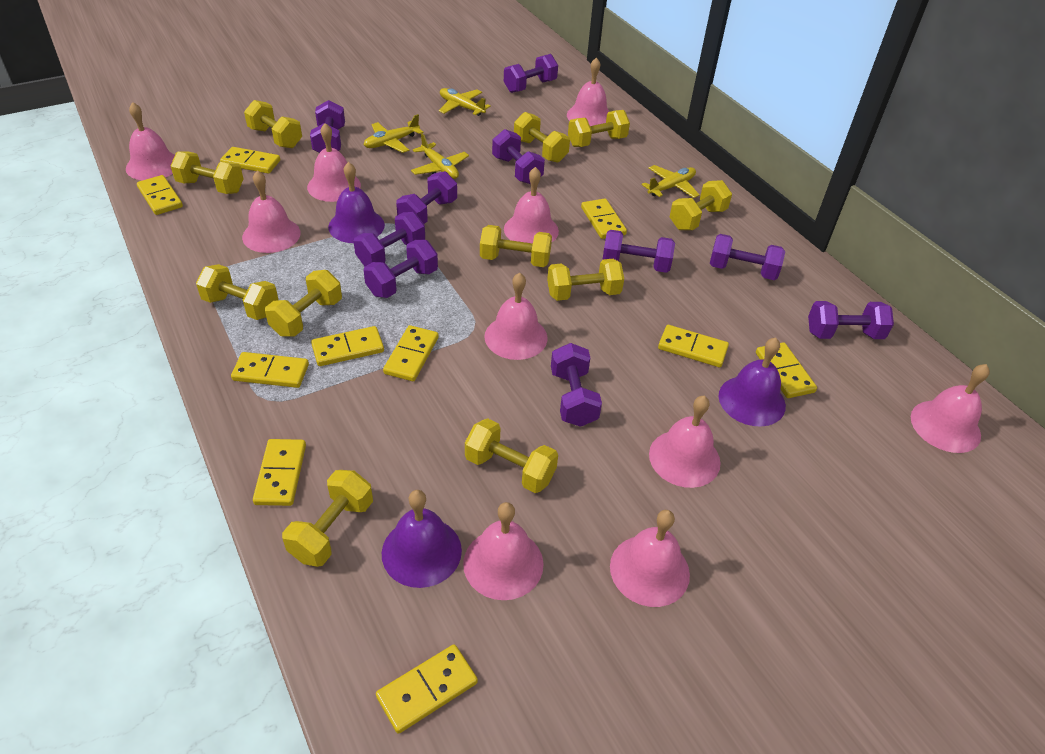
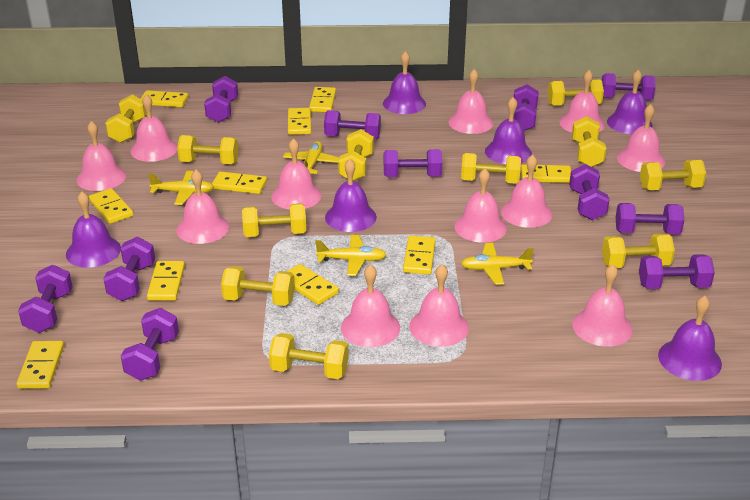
pink bell: [126,102,175,180] [242,170,301,253] [307,123,361,202] [463,502,543,600] [484,273,548,360] [504,167,559,243] [567,57,609,126] [610,510,690,607] [649,396,721,488] [911,364,990,453] = 10 -> [77,121,126,191] [130,94,177,162] [177,170,229,244] [271,138,321,210] [341,264,400,347] [409,264,469,347] [448,69,493,134] [454,168,507,243] [501,155,552,228] [559,70,605,133] [572,264,633,347] [617,104,665,172] = 12
purple bell: [328,162,385,243] [382,490,462,588] [719,338,786,427] = 3 -> [66,191,121,268] [325,159,377,232] [383,51,426,114] [485,97,532,164] [607,69,652,134] [658,296,722,381] = 6
purple dumbbell: [310,100,345,153] [354,212,425,266] [364,240,438,298] [396,171,457,224] [492,129,545,184] [504,54,558,93] [551,343,602,427] [602,230,675,273] [710,234,785,280] [808,301,894,339] = 10 -> [18,265,73,333] [103,237,155,301] [121,308,179,380] [204,76,238,123] [324,110,381,139] [384,149,442,177] [514,84,539,131] [569,164,610,220] [602,73,656,100] [616,203,684,234] [639,254,715,289] = 11

